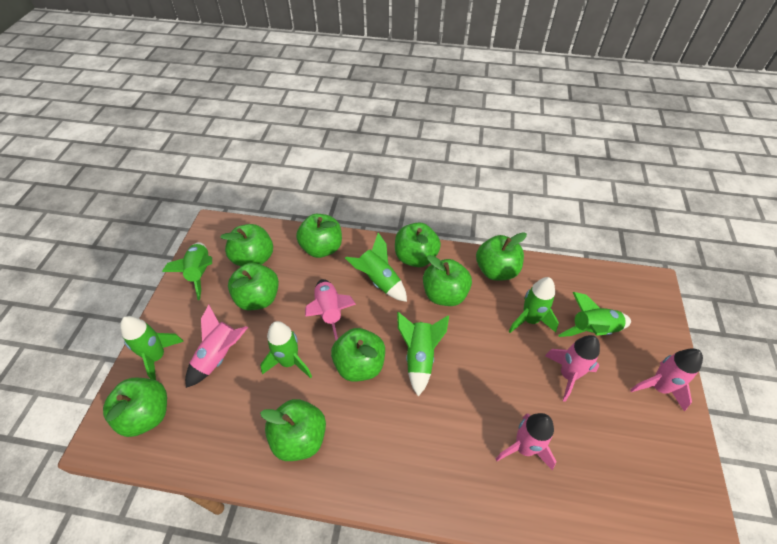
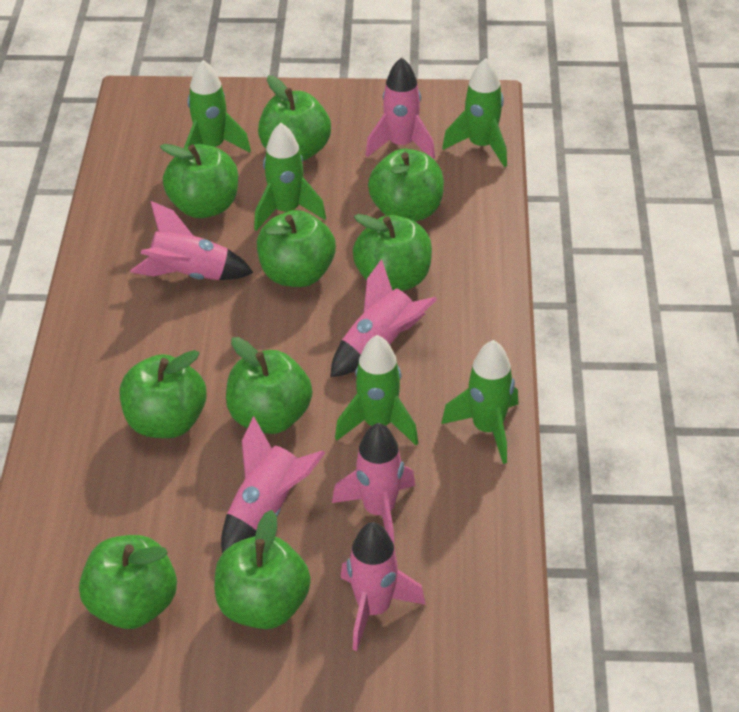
green rocket: [120,316,184,380] [162,242,212,300] [260,321,312,378] [345,232,407,302] [397,312,449,396] [508,277,559,333] [558,292,631,337] = 7 -> [184,60,251,152] [254,123,326,231] [335,335,418,445] [441,340,518,464] [442,58,507,167] = 5
pink rocket: [185,305,248,388] [305,279,356,341] [496,413,557,470] [545,335,600,402] [630,348,703,411] = 5 -> [130,201,253,280] [221,416,325,553] [330,259,437,377] [332,423,415,549] [341,522,426,651] [365,57,435,159] = 6

